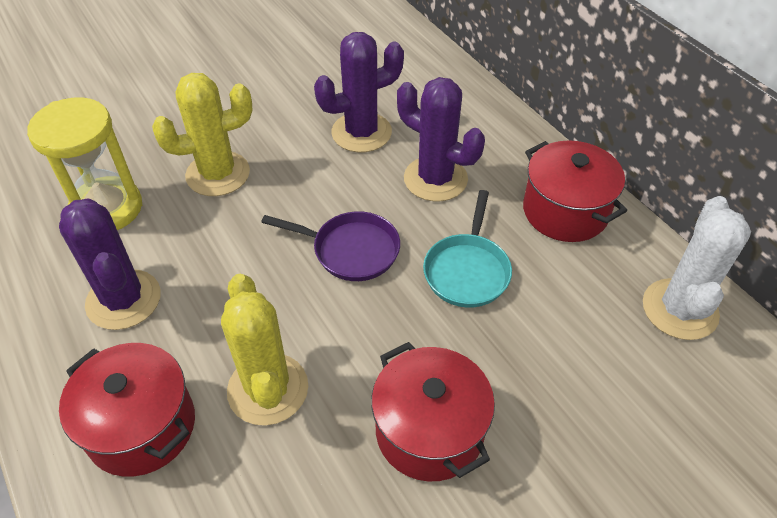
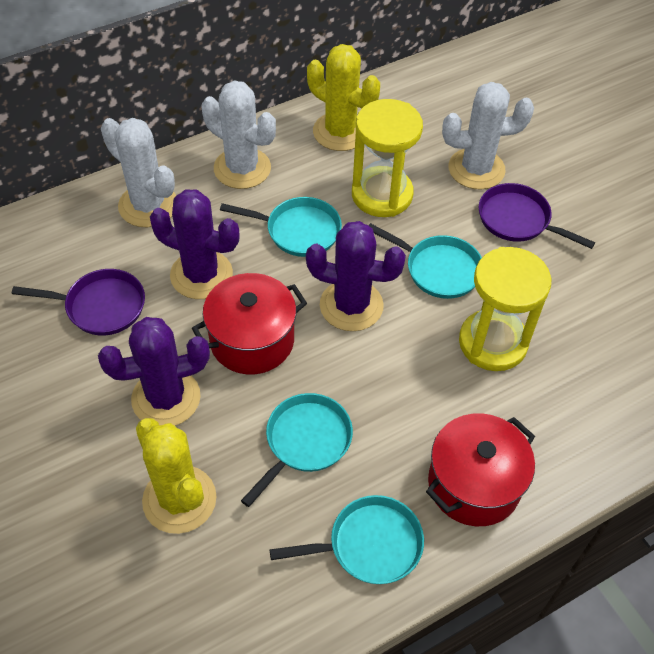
purple pan: [261,211,400,281] = 1 -> [12,269,145,335] [479,183,595,249] = 2
red pot: [59,343,195,476] [371,342,495,481] [523,140,627,242] = 3 -> [192,273,307,374] [426,413,535,526] = 2
turquoise pan: [423,190,512,308] = 1 -> [220,197,342,257] [241,393,353,507] [270,495,424,584] [368,223,482,299] = 4
white cactus: [643,196,751,340] = 1 -> [101,118,176,227] [202,81,276,189] [442,82,534,190] = 3
yellow hourglass: [27,97,142,230] = 1 -> [352,99,423,217] [459,247,551,371] = 2

